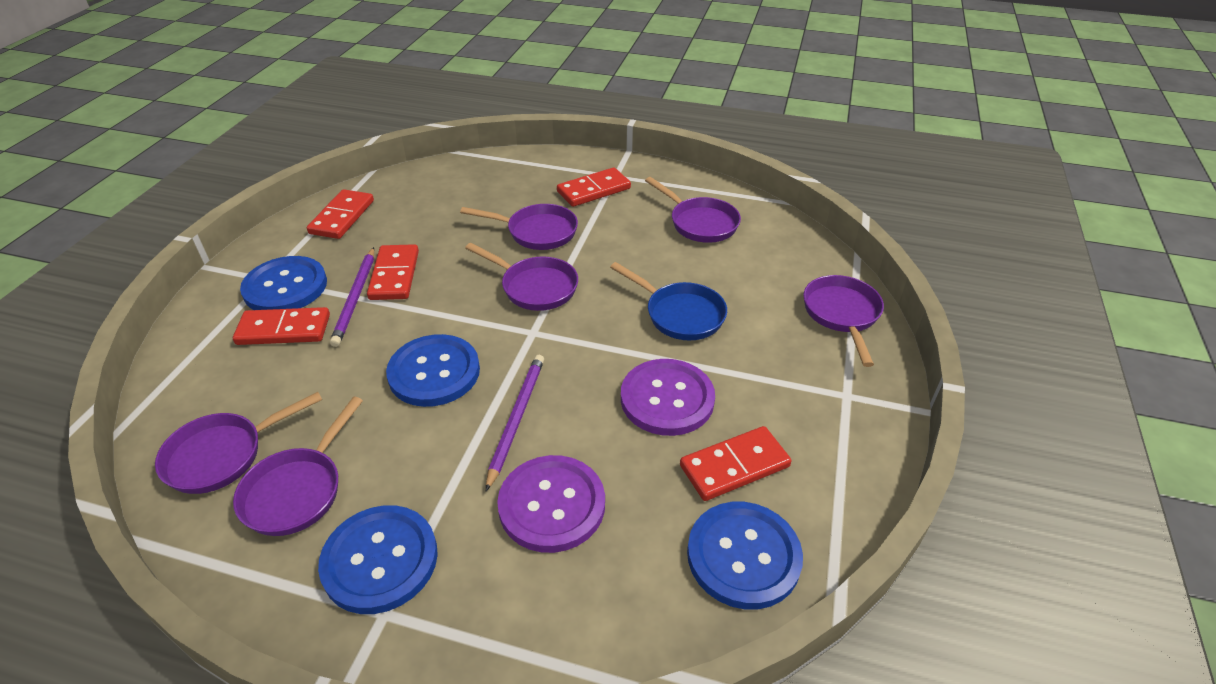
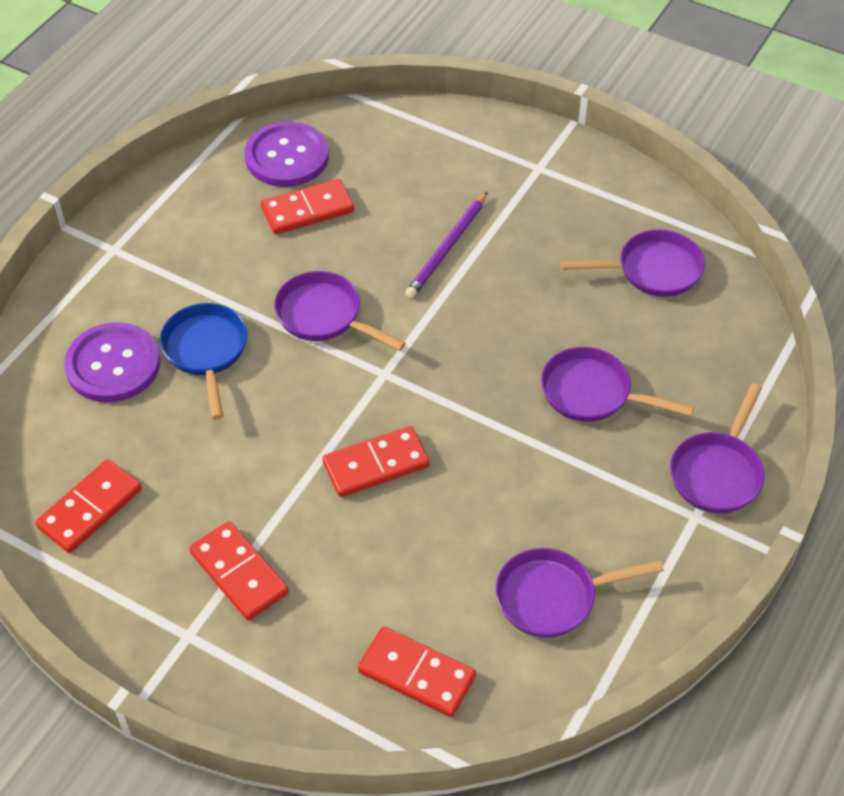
blue button: [240,256,327,310] [318,505,438,614] [386,334,480,407] [687,502,803,610] = 4 -> none = 0
purple pan: [155,392,322,494] [233,396,363,536] [460,204,578,250] [465,243,578,311] [645,177,741,243] [803,275,884,367] = 6 -> [274,271,406,351] [496,548,664,638] [541,347,694,422] [561,230,705,297] [670,383,765,514] = 5
purple pencil: [330,247,374,347] [486,355,544,491] = 2 -> [405,192,488,298] = 1

